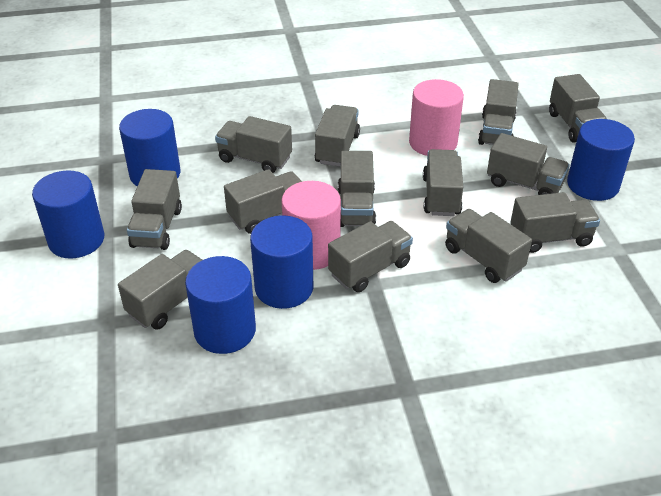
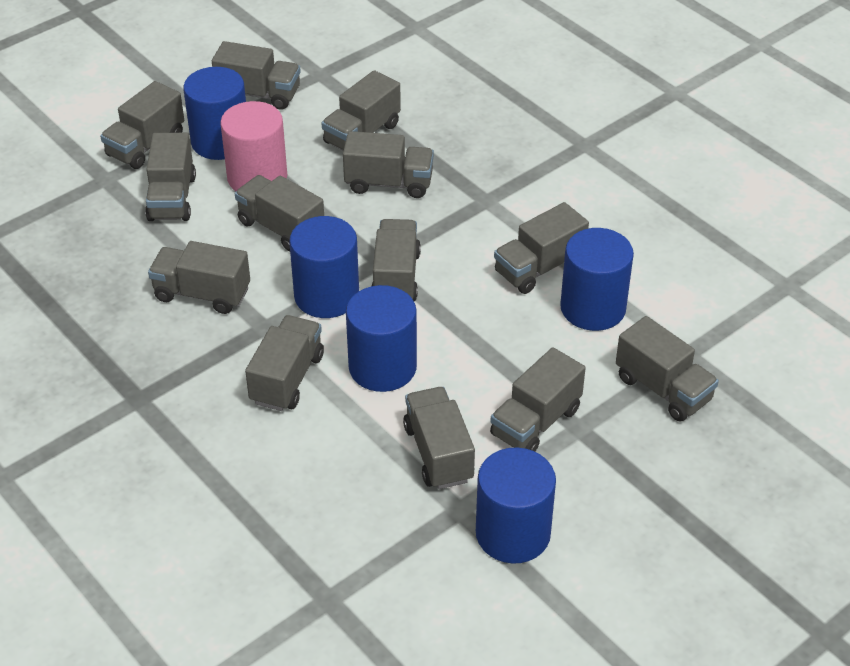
pink cylinder: [281,181,341,270] [409,79,464,156] = 2 -> [220,101,287,191] = 1

